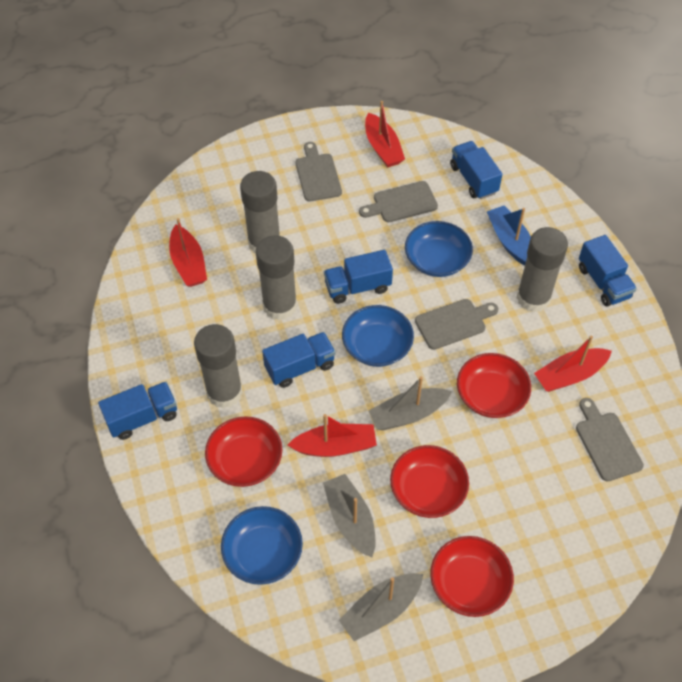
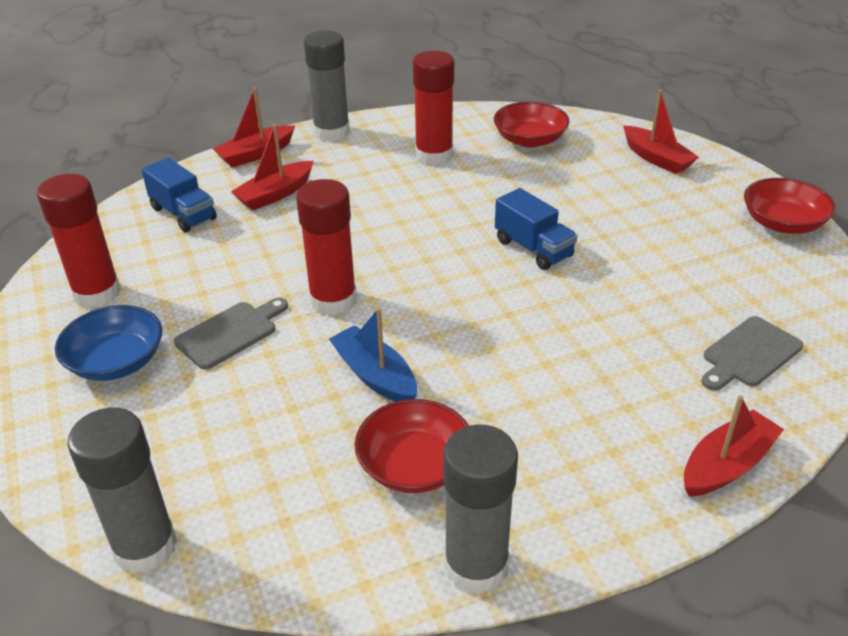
blue bowl: [221,506,303,585] [342,305,414,367] [405,221,473,277] = 3 -> [55,305,162,381] = 1
blue truck: [98,382,177,440] [262,332,336,388] [324,250,393,304] [450,141,502,199] [579,235,637,306] = 5 -> [141,158,217,232] [495,188,577,270] = 2
grey boat: [323,474,376,557] [339,573,423,641] [369,376,452,430] = 3 -> none = 0
grey cutting board: [296,142,342,202] [359,181,438,222] [415,299,499,350] [576,398,644,481] = 4 -> [174,298,288,370] [701,316,803,391] = 2
grey glue stick: [194,324,243,408] [240,171,280,253] [256,235,297,320] [516,227,568,312] = 4 -> [67,408,177,574] [304,31,350,141] [443,424,518,594] = 3
red bowl: [205,416,282,487] [390,445,469,518] [430,536,514,617] [457,353,531,418] = 4 -> [355,399,469,493] [494,102,569,148] [744,178,836,234] = 3
red glue stick: none = 0 -> [37,174,121,308] [296,179,357,315] [413,50,454,165] = 3

